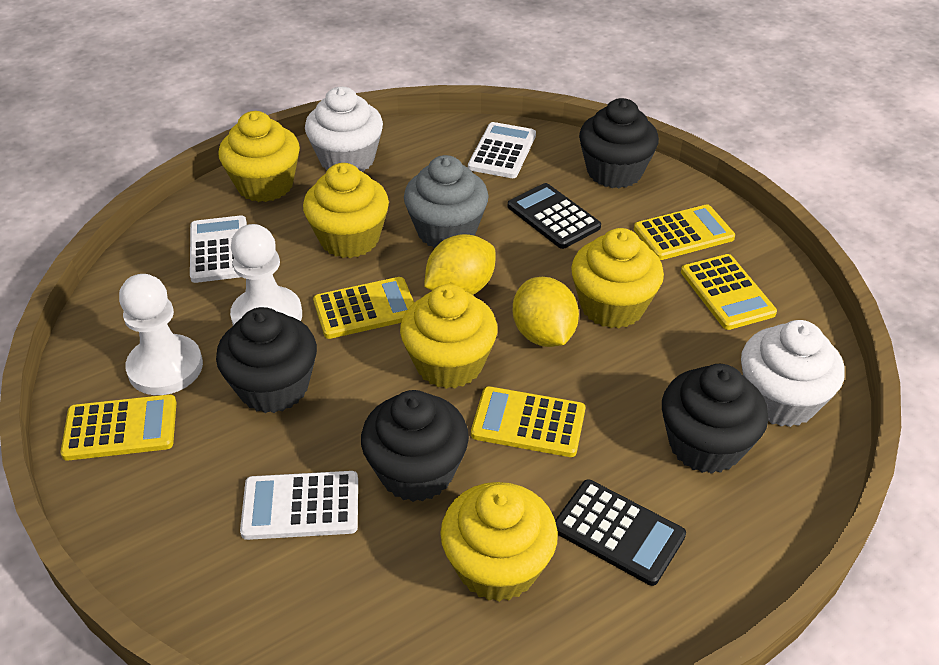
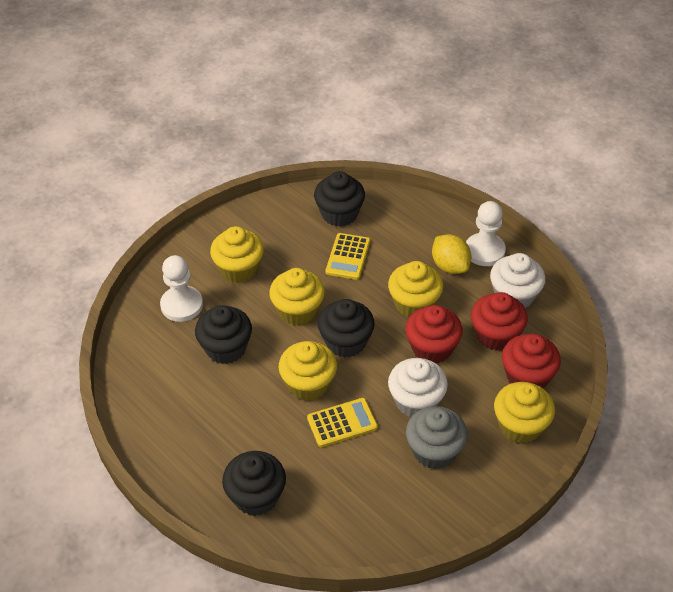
black calculator: [508,183,601,249] [555,479,686,586] = 2 -> none = 0
red cupcake: none = 0 -> [405,305,463,363] [471,292,528,351] [502,334,561,388] = 3
white calculator: [190,215,247,283] [240,471,358,540] [468,122,536,178] = 3 -> none = 0
yellow calculator: [61,394,177,461] [313,277,414,339] [471,386,585,457] [634,205,735,260] [681,254,777,330] = 5 -> [307,398,378,447] [326,233,370,280] = 2
yellow lemon: [424,234,496,295] [513,277,579,347] = 2 -> [432,234,471,274] = 1

